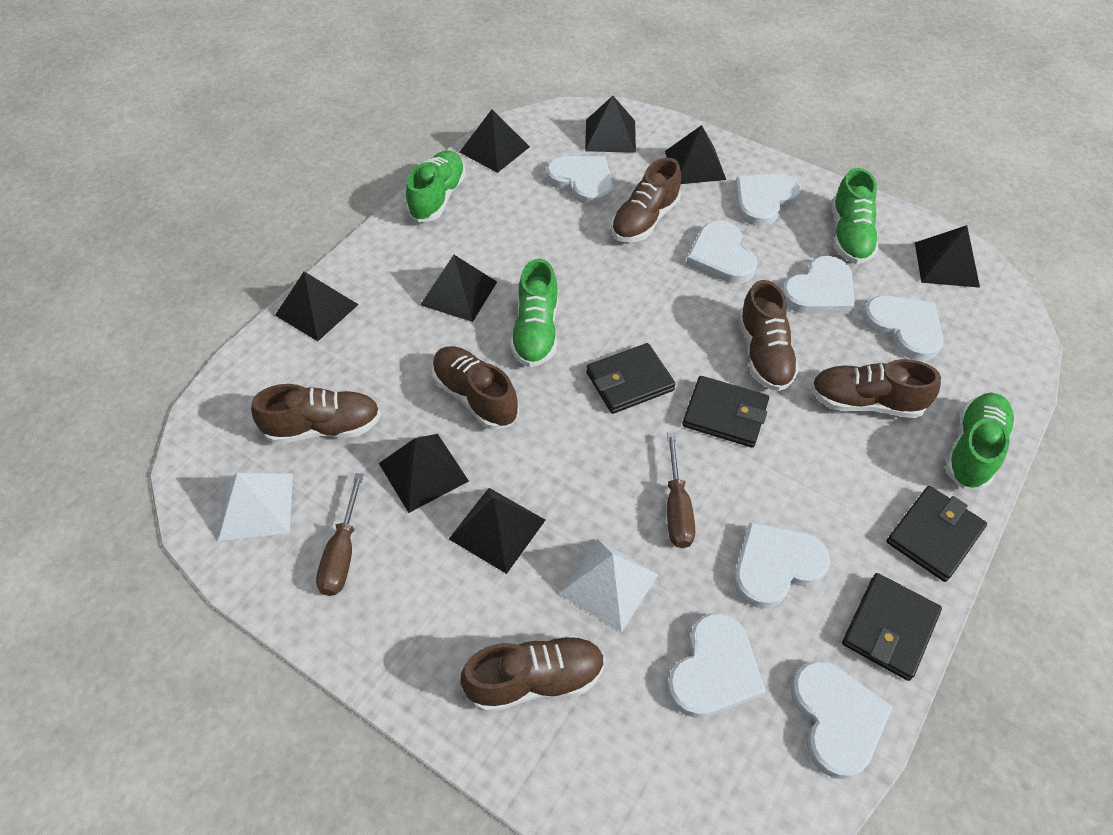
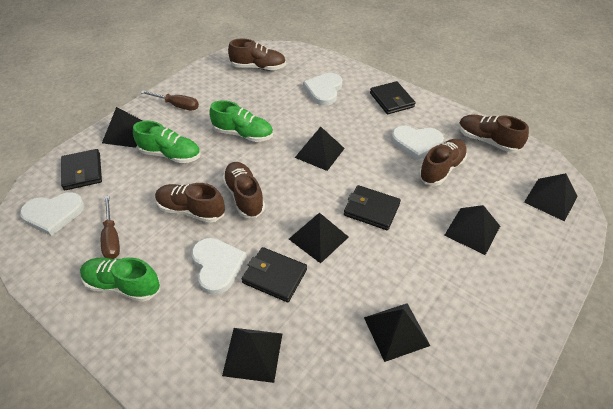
black pyramid: [275,272,359,341] [379,434,469,513] [420,255,497,322] [449,488,545,574] [460,109,530,173] [585,96,636,153] [665,125,726,184] [915,225,980,288] = 8 -> [102,107,143,148] [222,328,282,383] [289,213,349,264] [295,127,345,171] [364,303,430,362] [444,205,500,255] [524,173,578,222] = 7
brown shoe: [251,384,381,444] [432,346,519,430] [460,635,605,713] [611,158,681,242] [738,280,799,391] [811,359,941,418] = 6 -> [155,183,225,223] [222,162,265,218] [228,39,286,70] [419,139,467,186] [458,115,529,153] = 5
green shoe: [406,150,466,222] [510,259,558,367] [832,168,879,264] [945,393,1015,490] = 4 -> [80,257,160,302] [133,121,201,163] [209,100,273,142] = 3
white heart: [547,156,612,206] [667,613,766,718] [686,221,757,284] [734,522,830,608] [735,174,801,226] [782,256,855,314] [791,660,893,779] [863,295,944,361] = 8 -> [20,192,84,236] [192,238,247,295] [303,73,342,106] [391,126,444,160] = 4
white pyramid: [218,473,293,541] [559,539,659,632] = 2 -> none = 0

